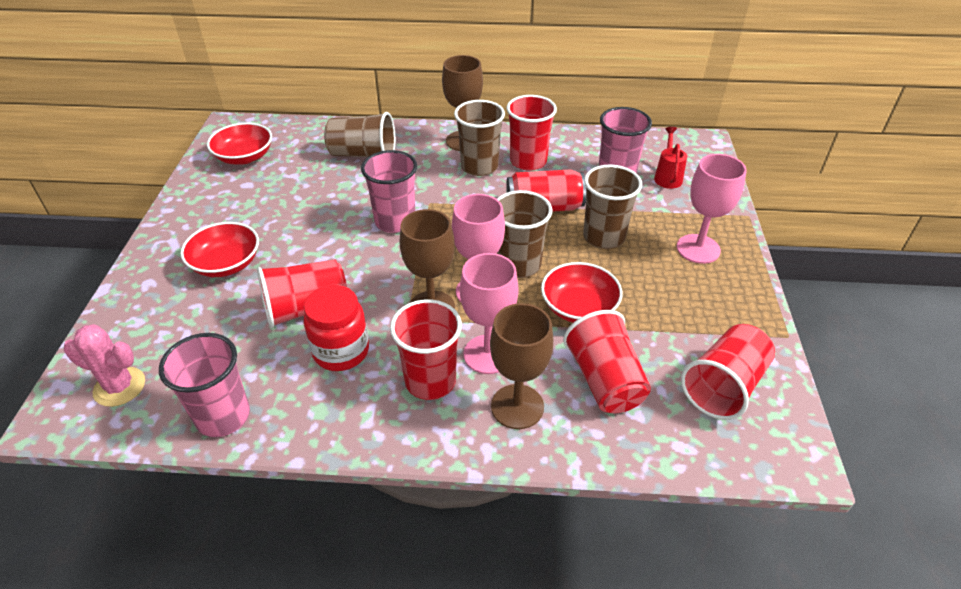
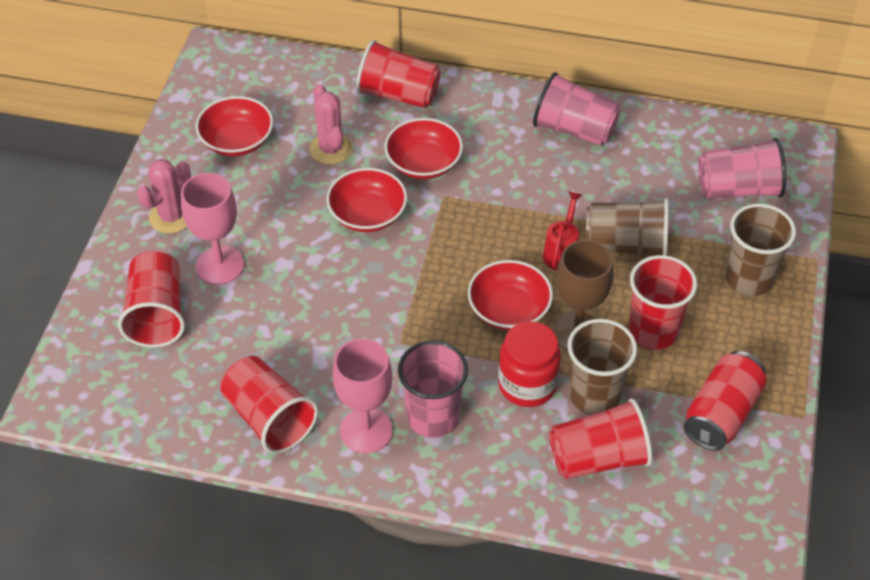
brown cup: [324,112,395,157] [454,100,505,176] [497,190,552,278] [583,165,642,249] = 4 -> [567,319,637,415] [586,198,669,256] [725,204,796,297] = 3
brown goblet: [400,209,455,309] [442,55,483,151] [490,303,553,429] = 3 -> [553,240,614,351] = 1
pink cactus: [64,324,145,407] = 1 -> [137,159,191,233] [309,84,353,165] = 2
pink goblet: [452,194,505,302] [460,253,519,374] [677,154,747,264] = 3 -> [181,173,244,285] [332,339,393,454] = 2
red bowl: [180,222,259,277] [207,123,272,165] [541,262,622,323] = 3 -> [196,96,273,156] [326,168,407,232] [384,118,463,179] [468,260,553,330] = 4

